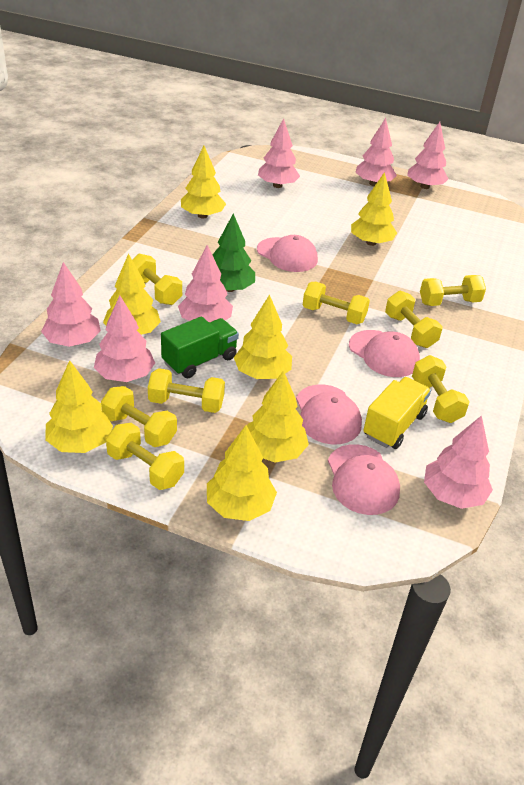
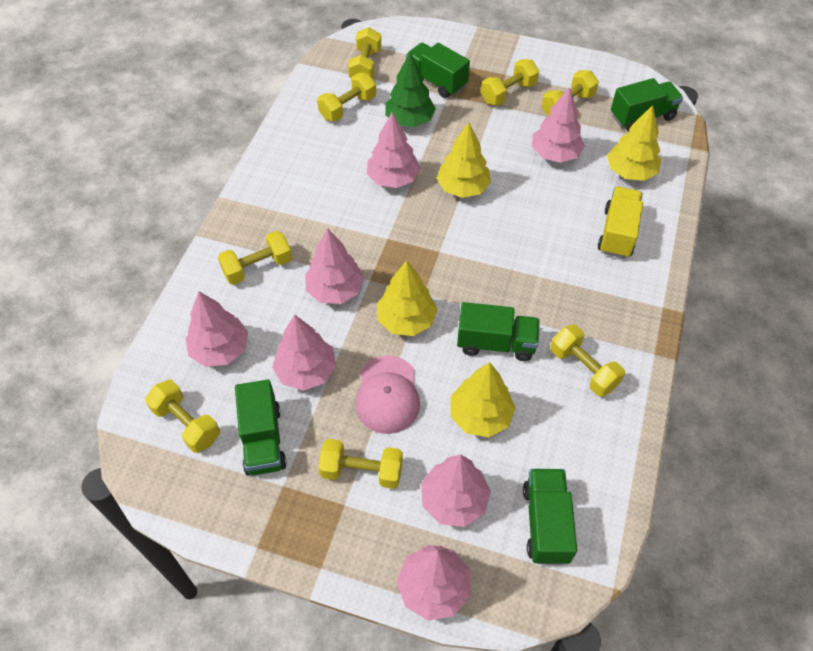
green truck: [161,316,239,378] = 1 -> [235,379,287,476] [406,43,470,98] [457,302,540,361] [523,469,577,565] [611,78,683,132] = 5
pink cap: [257,235,318,272] [296,385,362,444] [328,444,400,515] [349,330,420,377] = 4 -> [356,355,420,434] = 1
yellow tree: [45,360,113,453] [103,254,161,335] [181,146,226,218] [207,425,277,521] [234,294,292,379] [247,370,309,463] [351,172,397,246] = 7 -> [377,260,438,336] [436,122,491,198] [450,362,516,437] [607,105,661,181] = 4

